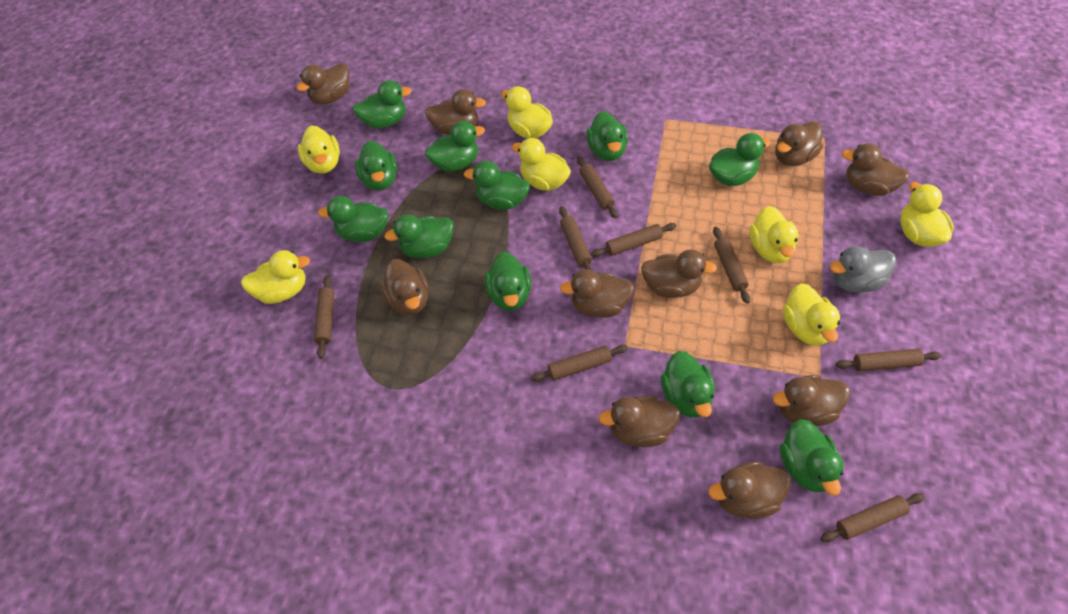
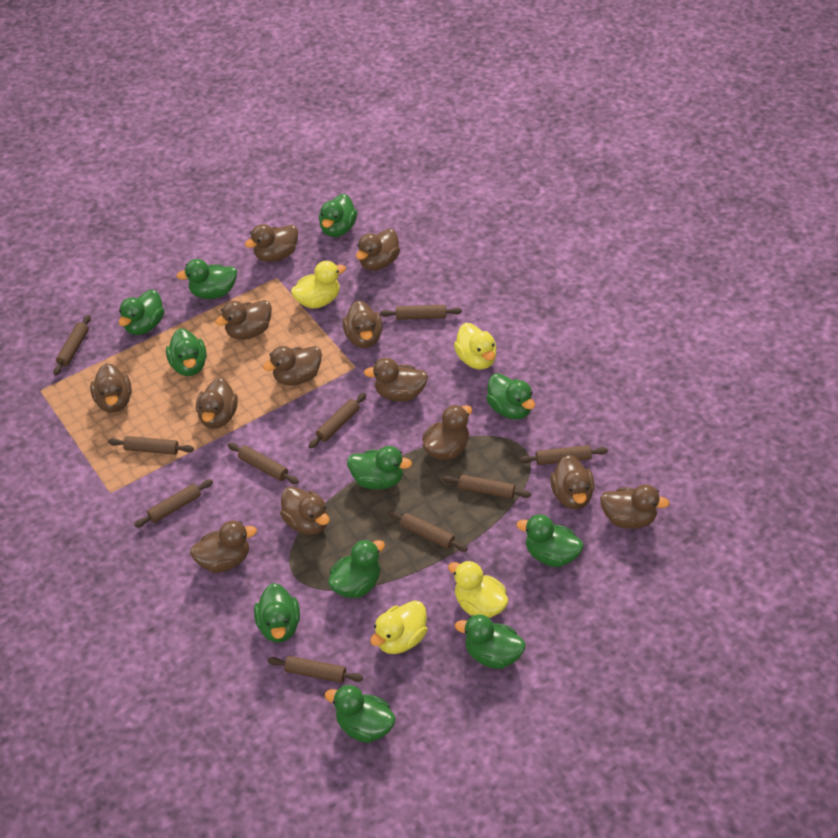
brown duck: [297,63,350,104] [380,259,429,315] [425,89,486,135] [560,269,634,318] [599,395,680,447] [641,249,717,298] [708,462,791,519] [773,375,850,426] [775,121,823,166] [842,143,909,196] = 10 -> [90,363,132,413] [190,520,257,573] [196,378,238,429] [215,300,272,340] [245,224,298,262] [263,346,322,386] [280,486,330,535] [343,300,383,348] [356,229,400,271] [364,358,428,402] [422,405,472,460] [550,455,595,509] [600,484,670,529] = 13
brown rolling pin: [314,275,334,359] [531,345,628,382] [559,206,593,271] [577,156,618,219] [591,223,677,257] [713,227,750,304] [820,493,924,542] [836,349,942,371] = 8 -> [53,315,91,375] [108,436,194,455] [134,479,213,527] [228,443,299,484] [268,656,363,683] [308,393,367,449] [380,305,462,320] [388,510,468,552] [443,474,531,499] [519,445,608,465] = 10
grey duck: [830,246,896,292] = 1 -> none = 0
yellow duck: [241,250,310,304] [298,126,340,174] [501,86,553,138] [512,138,571,191] [749,206,799,263] [783,283,840,346] [900,182,954,247] = 7 -> [291,261,346,309] [370,600,427,654] [448,560,508,618] [454,323,497,370] = 4

